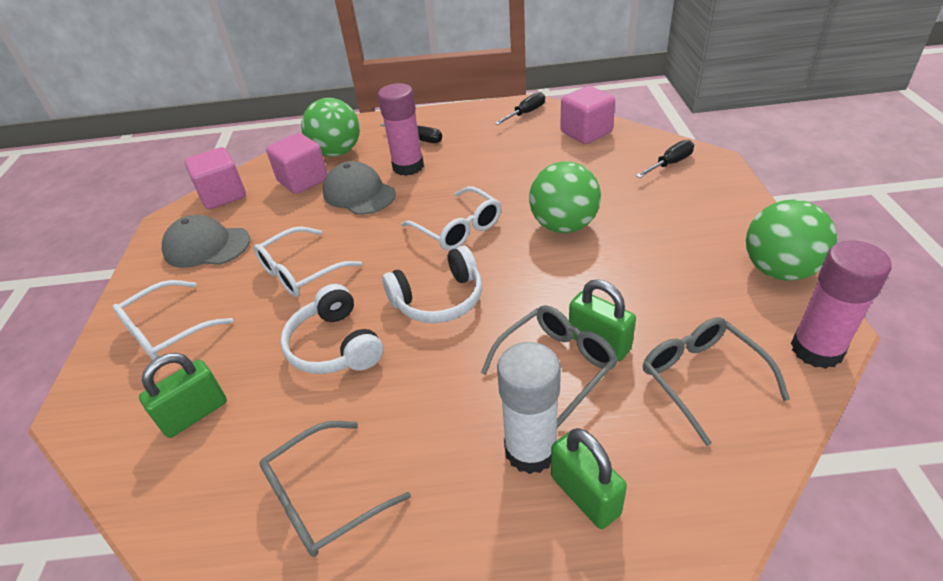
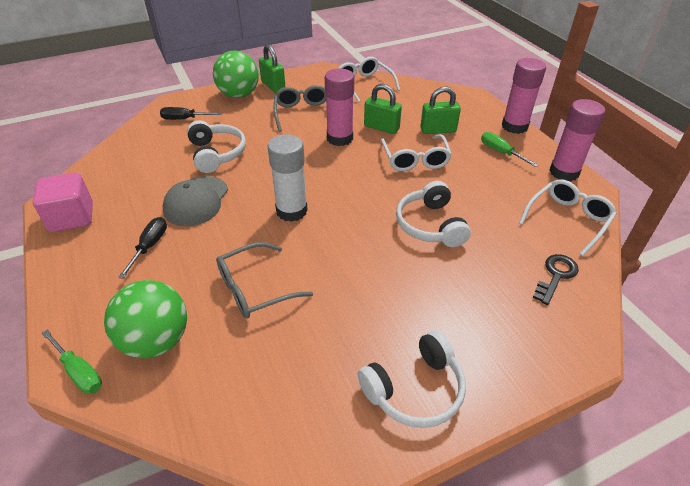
black key: none = 0 -> [533,254,579,305] = 1
black screwdriver: [380,123,442,143] [495,92,545,125] [636,140,694,178] = 3 -> [118,217,167,279] [160,107,222,120] = 2
green ball: [301,98,360,157] [529,161,601,233] [746,199,837,281] = 3 -> [104,280,187,359] [213,51,259,98] = 2
green screwdriver: none = 0 -> [41,330,102,394] [481,132,539,167] = 2
grey cap: [162,215,250,268] [323,161,396,215] = 2 -> [163,176,228,226] = 1
grey glasses: [259,421,411,557] [481,305,618,428] [643,317,790,446] = 3 -> [216,242,313,319] [274,85,326,132] = 2
pink cube: [185,147,246,209] [266,133,328,194] [560,86,615,144] = 3 -> [33,172,93,232] = 1
pink glue stick: [378,83,424,176] [791,240,892,369] = 2 -> [325,69,354,146] [502,58,546,134] [549,99,606,181] = 3
white headphones: [280,284,383,374] [382,246,482,323] = 2 -> [187,120,246,173] [358,330,466,428] [396,181,471,247] = 3

